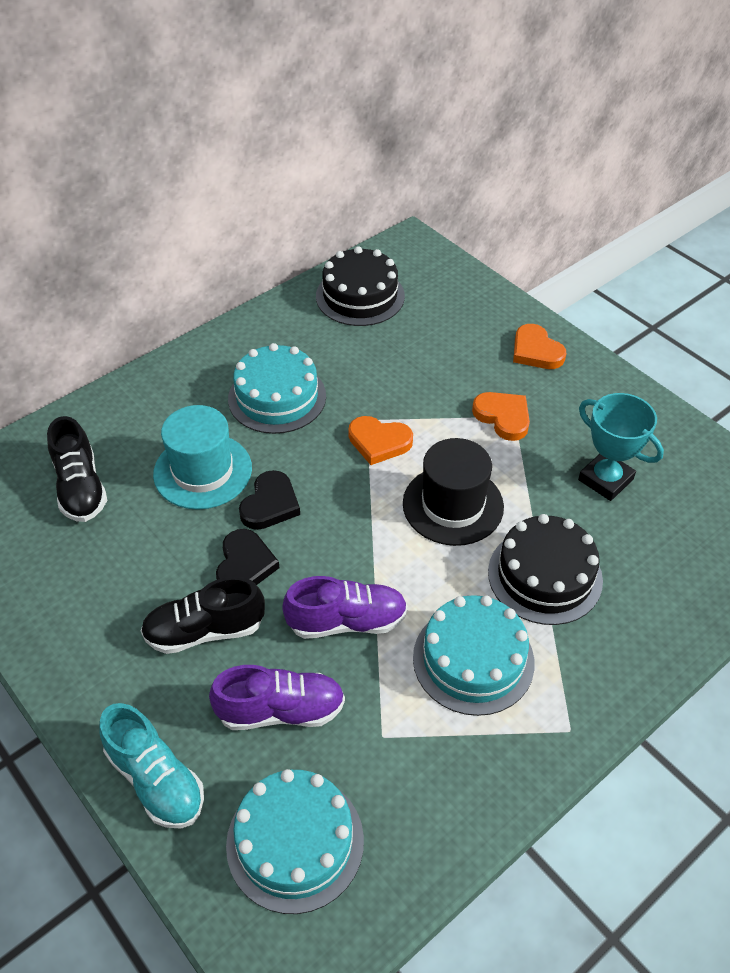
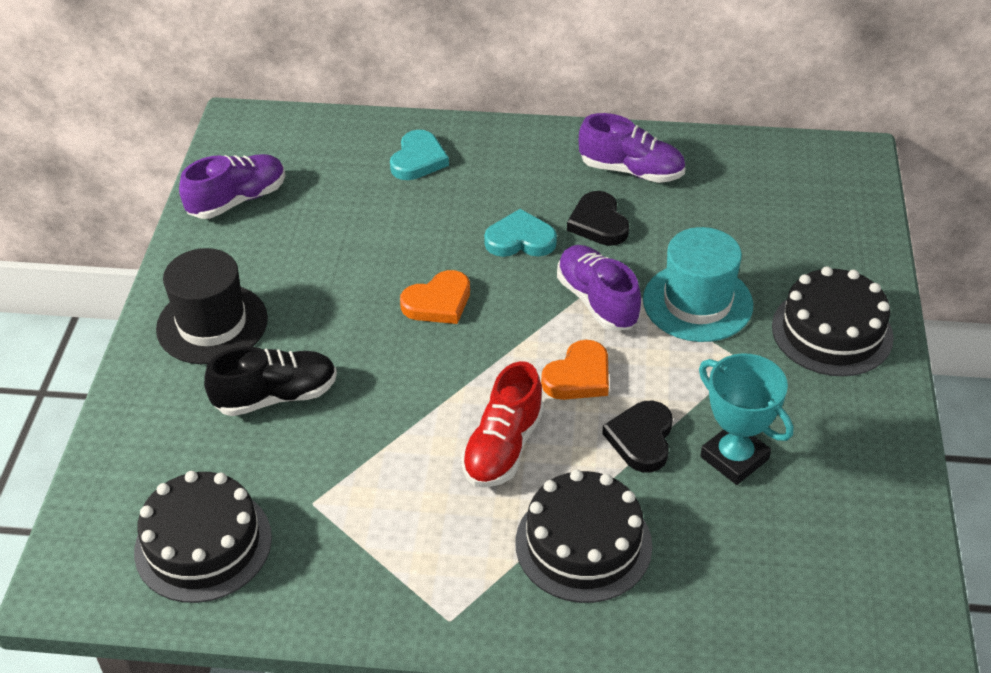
black cake: [316,246,405,326] [488,514,603,625] = 2 -> [134,471,272,603] [516,470,652,603] [772,266,894,376] = 3
black shoe: [47,416,107,522] [140,577,265,654] = 2 -> [204,347,337,416] = 1
orange heart: [348,416,413,465] [472,392,530,441] [513,324,567,369] = 3 -> [400,270,470,324] [541,340,609,400] = 2
purple shoe: [209,665,345,730] [282,576,408,639] = 2 -> [179,154,285,219] [557,245,641,331] [579,113,685,183] = 3
red shoe: none = 0 -> [461,361,544,488] = 1
turquoise cake: [226,769,364,914] [228,343,326,434] [413,595,535,716] = 3 -> none = 0
turquoise heart: none = 0 -> [390,130,449,180] [484,209,557,257] = 2
turquoise shoe: [99,703,204,828] = 1 -> none = 0

